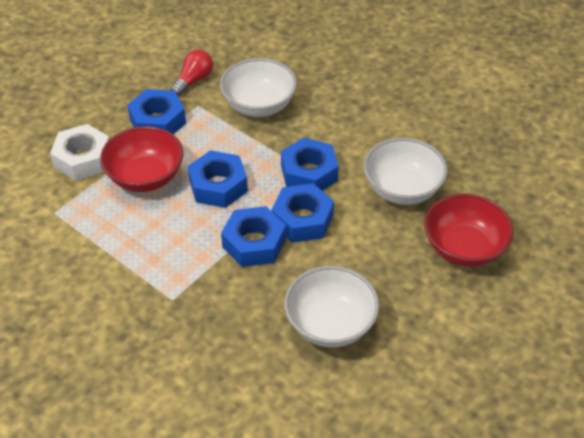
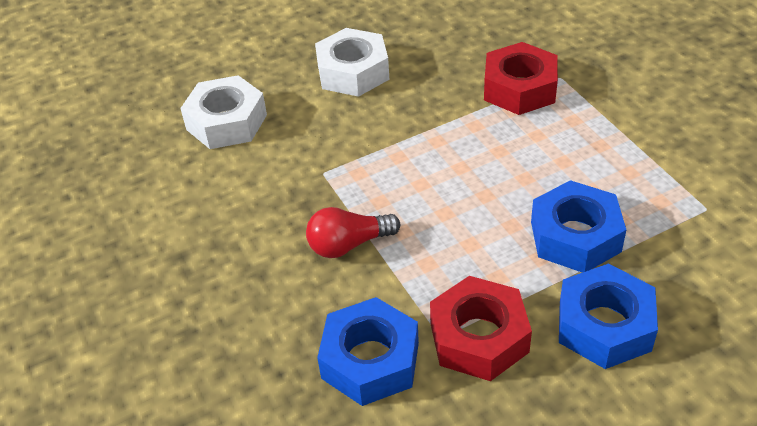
blue nut: [127,89,186,134] [188,150,248,208] [221,206,286,267] [271,183,334,243] [281,138,339,190] = 5 -> [317,297,419,406] [531,180,626,273] [559,264,658,369] = 3
red bowl: [100,126,183,192] [424,194,514,267] = 2 -> none = 0
red nut: none = 0 -> [430,276,532,381] [484,42,558,115] = 2
white bowl: [220,58,297,117] [284,266,379,347] [364,138,448,205] = 3 -> none = 0
white nut: [50,124,110,181] = 1 -> [180,75,267,149] [315,28,389,97] = 2

